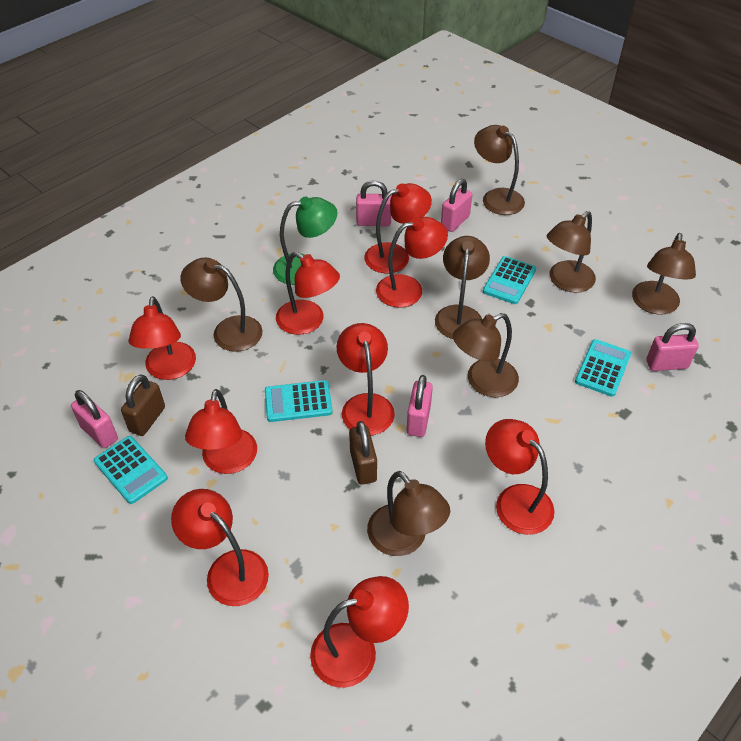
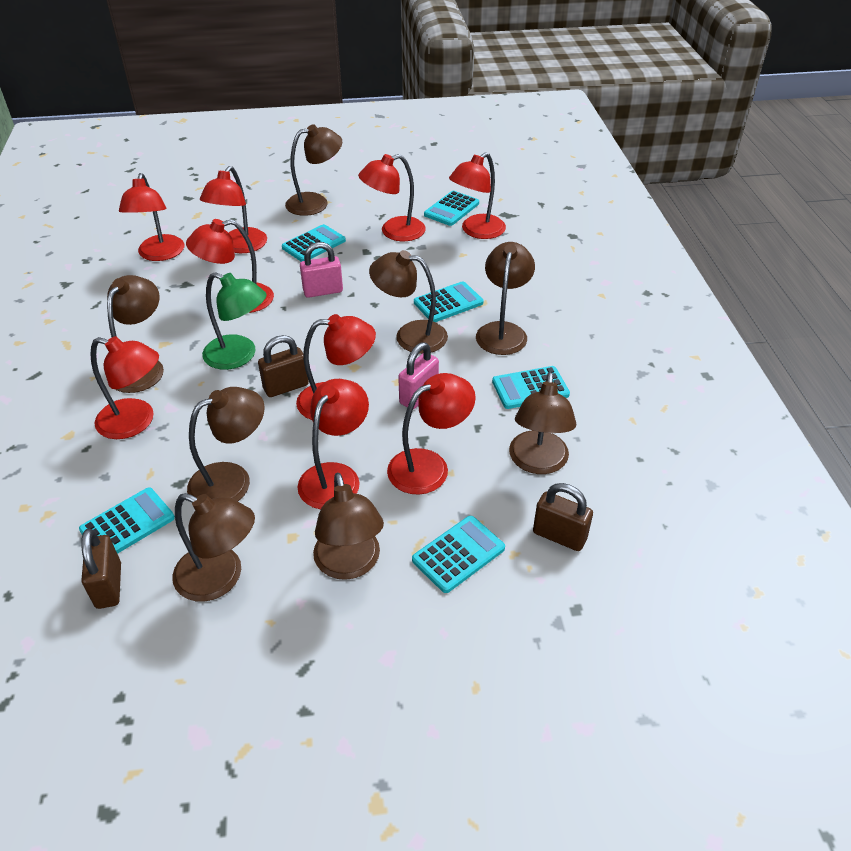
brown lamp: [180,257,262,352] [367,471,450,556] [435,236,490,339] [453,313,519,397] [474,125,525,215] [547,211,596,293] [632,233,696,315] = 7 -> [107,275,164,393] [172,493,255,602] [187,387,265,501] [285,124,342,216] [313,473,384,580] [369,250,448,354] [476,242,535,355] [509,372,576,474] = 8
brown padlock: [121,374,165,436] [349,421,377,484] = 2 -> [81,528,121,609] [258,335,309,397] [533,483,593,551] = 3
pink padlock: [71,390,118,448] [356,180,391,226] [407,375,433,437] [441,179,473,232] [646,323,699,371] = 5 -> [300,242,343,298] [398,342,439,409] = 2
turquoise calculator: [94,436,168,504] [265,380,333,422] [483,256,536,304] [575,339,631,397] = 4 -> [79,487,175,554] [282,224,346,262] [412,516,505,593] [414,281,483,322] [424,191,479,226] [492,366,570,409] = 6

